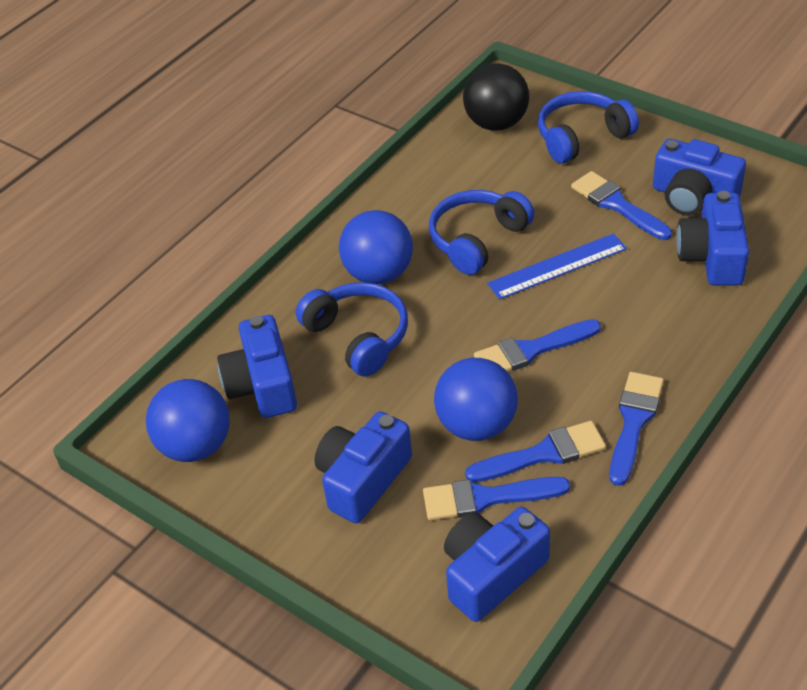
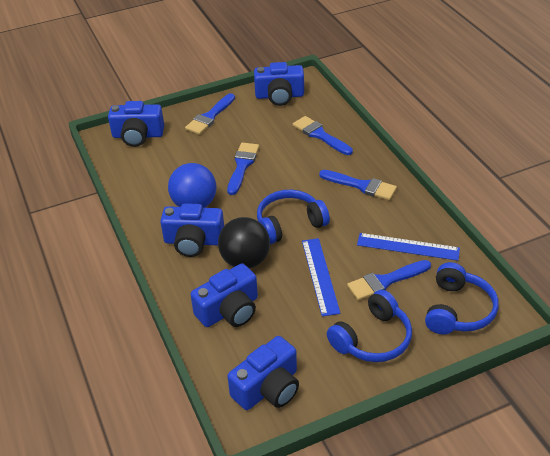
blue ball: [146,379,230,462] [339,210,413,284] [434,358,518,441] = 3 -> [168,163,216,208] = 1
blue ruler: [487,233,627,300] = 1 -> [302,238,341,317] [357,233,460,261] = 2

